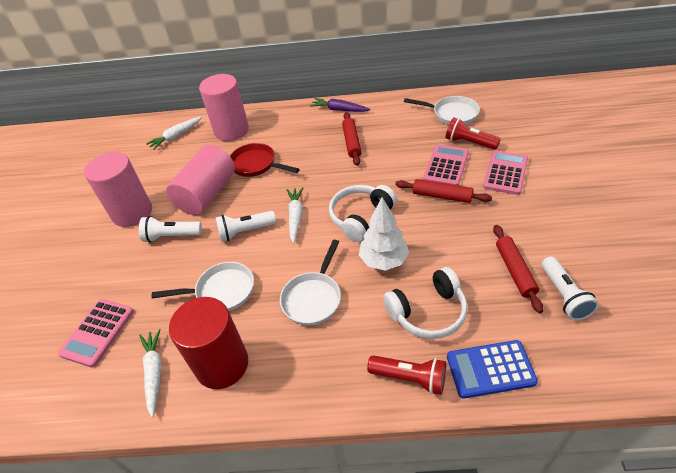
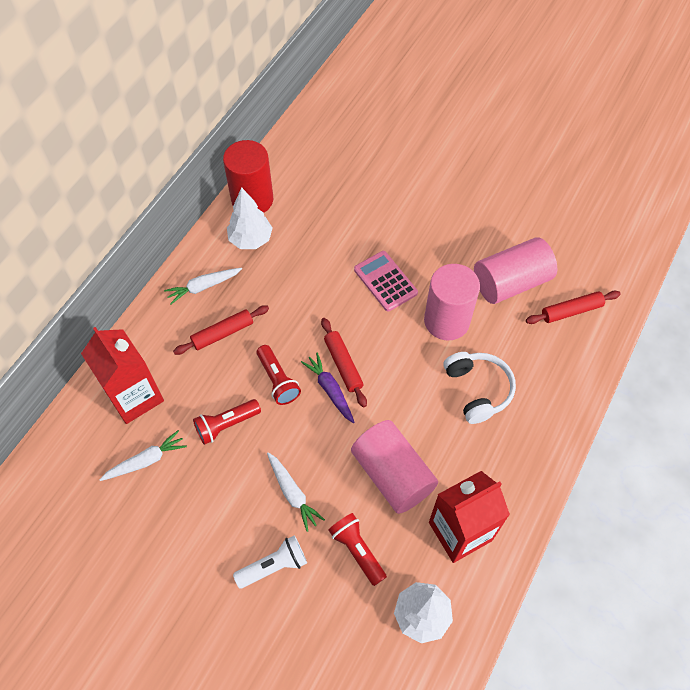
blue calculator: [447,340,538,399] = 1 -> none = 0
pink calculator: [58,299,134,367] [423,144,469,186] [483,150,528,195] = 3 -> [354,251,418,311] = 1
red carton: none = 0 -> [81,327,164,424] [429,471,510,563] = 2
red flashlight: [367,355,446,395] [445,117,501,150] = 2 -> [193,399,261,445] [257,345,301,405] [329,513,387,586] = 3
red pan: [230,143,299,177] = 1 -> none = 0
white flashlight: [139,216,202,242] [215,211,276,242] [542,257,599,321] = 3 -> [233,535,307,589] = 1
white headphones: [329,185,397,242] [383,267,468,339] = 2 -> [444,352,516,424] = 1
white pan: [152,262,254,311] [280,240,341,326] [404,96,480,125] = 3 -> none = 0
white tree: [359,197,409,271] = 1 -> [227,187,273,249] [394,582,453,643] = 2

